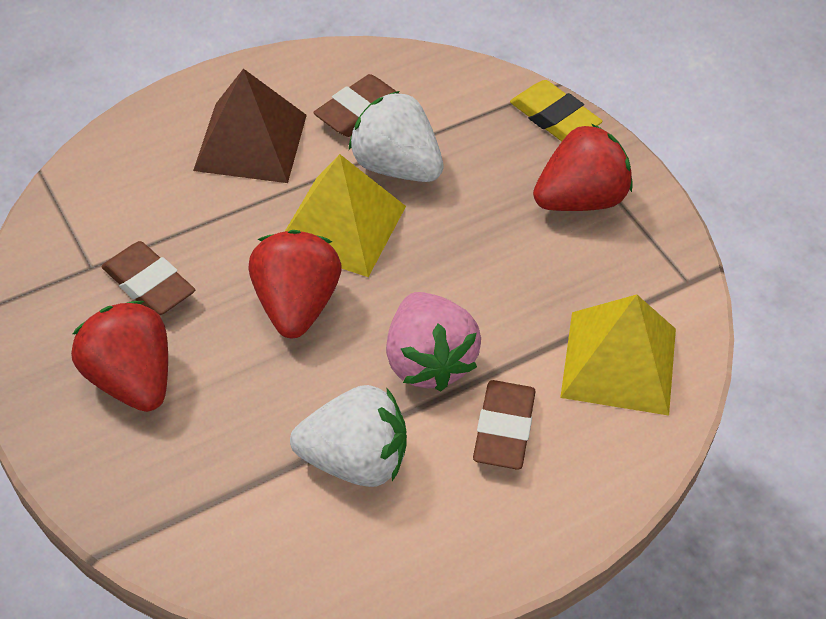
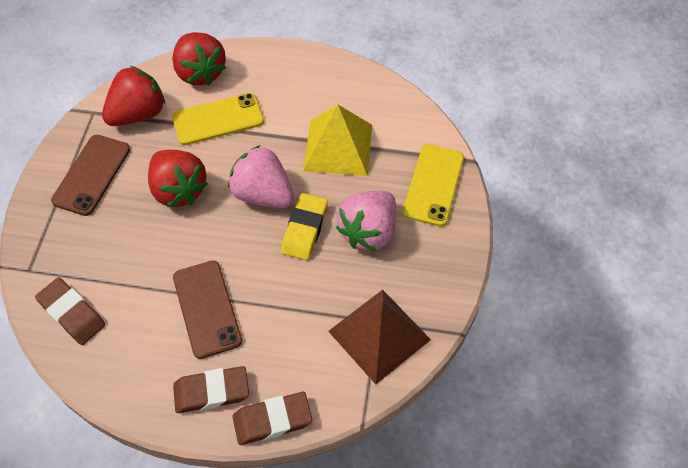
brown phone: none = 0 -> [51,135,130,216] [173,260,242,359] = 2
pink strawberry: [386,292,481,391] = 1 -> [228,145,294,208] [336,191,396,251] = 2
white strawberry: [290,385,407,487] [349,91,444,182] = 2 -> none = 0
yellow phone: none = 0 -> [172,93,264,145] [403,144,464,227] = 2
yellow pyramid: [285,154,406,277] [560,295,676,416] = 2 -> [303,105,372,176] = 1

